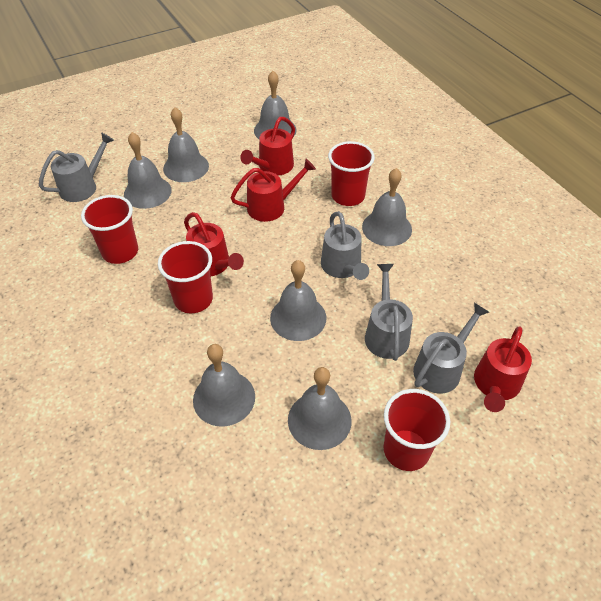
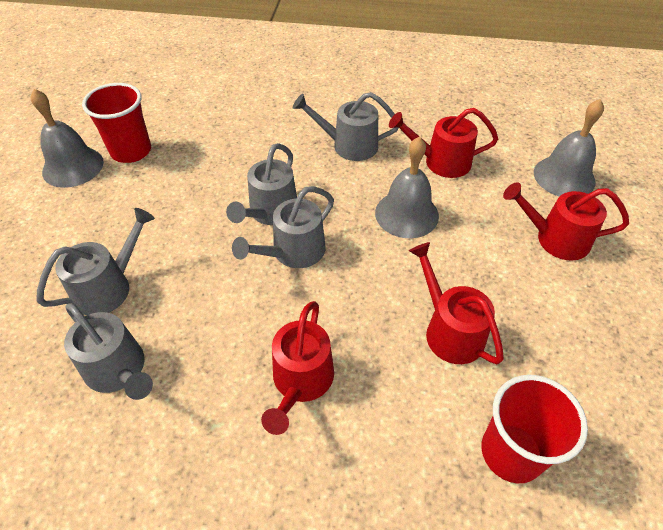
grey bell: [124,132,172,209] [163,107,209,182] [193,344,255,426] [254,71,297,139] [270,260,326,341] [288,367,352,450] [362,168,412,246] = 7 -> [30,89,104,188] [375,137,439,238] [534,99,604,197] = 3
grey watering can: [39,132,114,202] [321,211,369,280] [365,264,413,361] [413,303,489,394] = 4 -> [37,208,155,315] [64,303,153,400] [226,143,297,225] [232,186,334,268] [293,92,399,161] = 5
red cup: [81,195,138,264] [158,241,213,313] [328,141,375,206] [384,389,450,471] = 4 -> [82,83,151,163] [481,375,588,483] = 2

